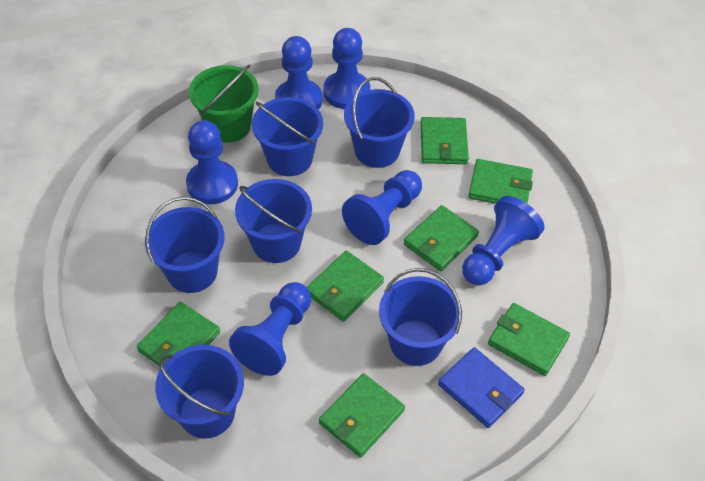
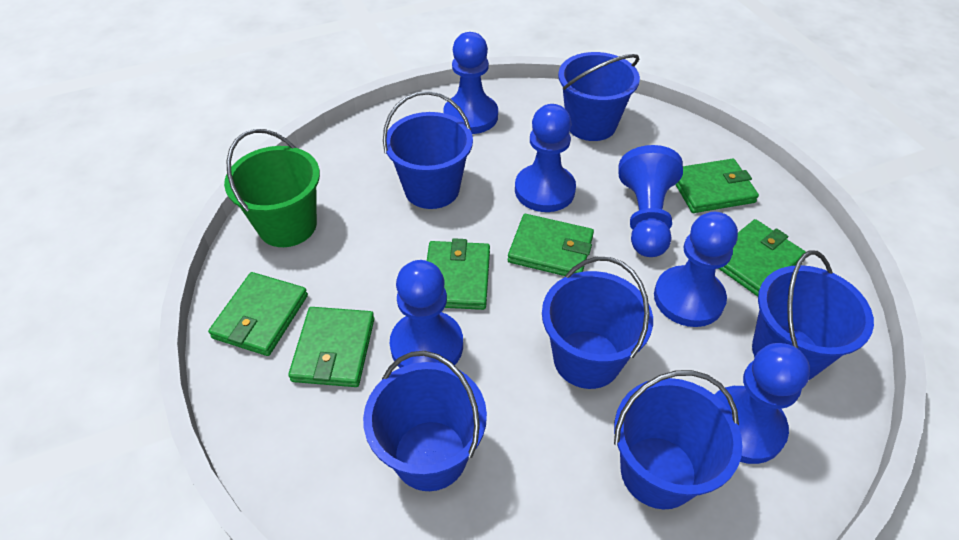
blue wallet: [438,347,525,428] = 1 -> none = 0
green wallet: [137,302,220,366] [307,251,384,322] [319,373,405,458] [404,205,479,271] [421,117,469,164] [468,159,533,204] [488,303,570,376] = 7 -> [208,272,308,356] [288,307,374,387] [427,238,490,310] [508,214,594,276] [675,159,759,213] [718,219,806,297] = 6

